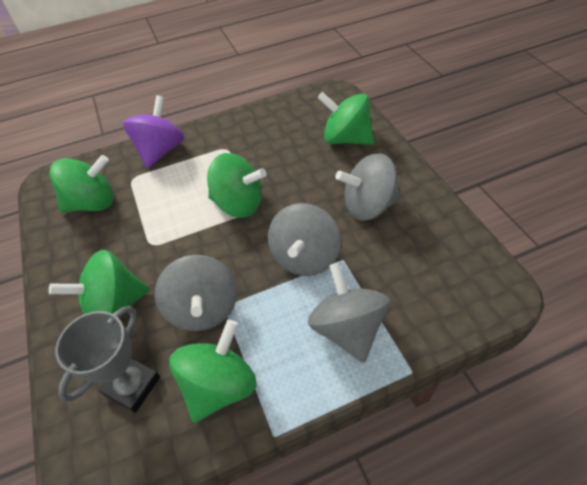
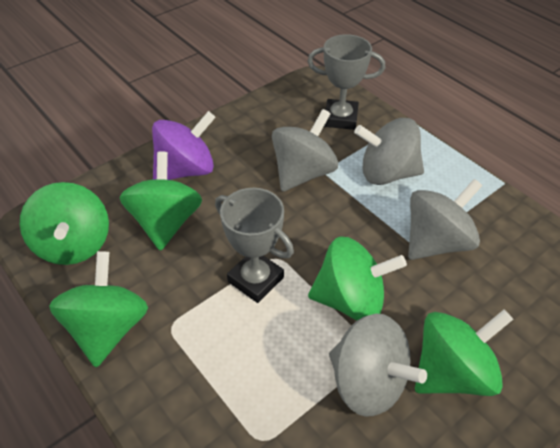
grey trophy: [55,306,160,413] = 1 -> [215,188,294,303] [307,34,385,130] = 2

